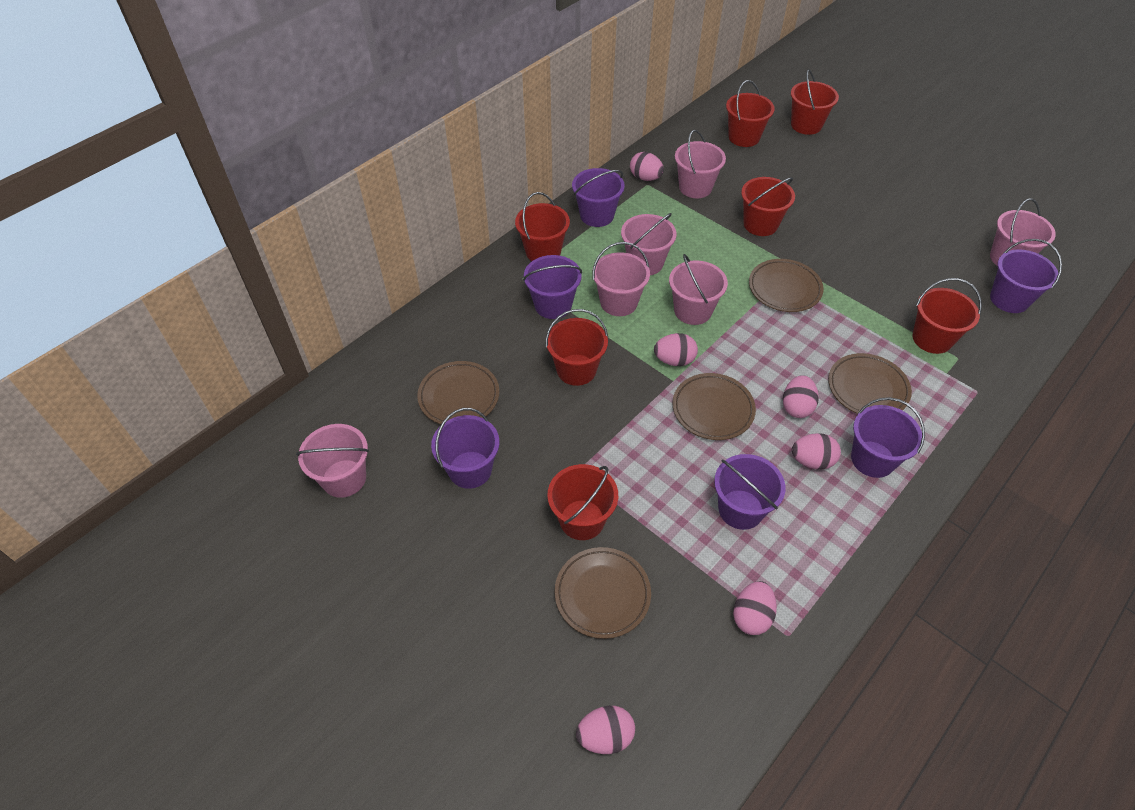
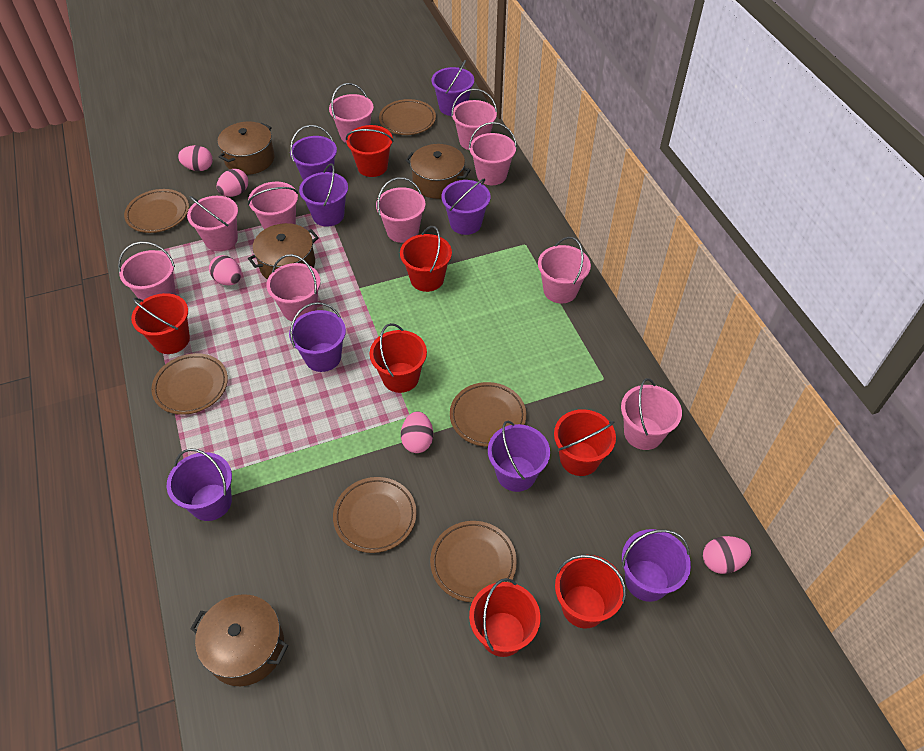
brown plate: [417,361,499,424] [555,547,651,639] [672,373,756,440] [749,259,824,312] [828,353,912,414] = 5 -> [124,189,189,233] [151,353,228,415] [333,477,417,553] [379,99,436,135] [430,521,517,602] [450,382,526,447] = 6
brown pot: none = 0 -> [190,594,288,686] [218,121,275,175] [248,223,319,279] [405,144,470,199] = 4
pink bucket: [296,424,369,498] [592,242,650,316] [621,213,677,275] [669,254,728,325] [675,130,726,198] [990,198,1056,266] = 6 -> [118,242,176,300] [187,196,238,251] [248,182,298,229] [266,254,321,321] [329,83,374,143] [376,177,426,243] [451,89,497,150] [469,122,517,185] [538,237,591,303] [621,378,682,450] = 10
pink egg: [576,706,635,754] [630,152,664,181] [654,333,698,366] [733,581,777,635] [783,375,819,418] [792,433,841,469] = 6 -> [178,145,213,171] [209,255,241,286] [216,169,248,197] [401,411,433,453] [703,536,752,574] = 5
purple bucket: [431,408,499,489] [523,255,582,319] [572,168,625,227] [714,454,786,530] [851,397,925,478] [990,239,1062,313] = 6 -> [167,448,232,521] [289,302,346,372] [290,125,337,180] [299,163,348,227] [431,60,474,116] [441,178,491,235] [488,421,550,492] [622,529,691,602] = 8

